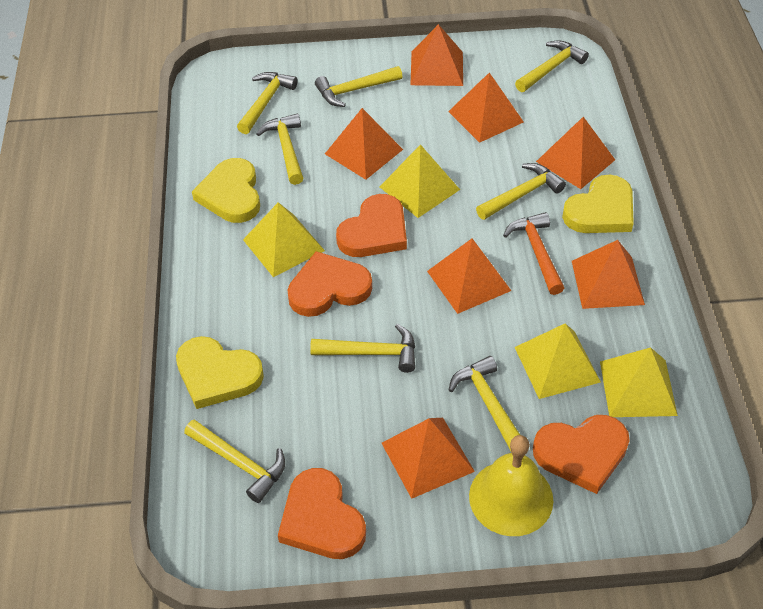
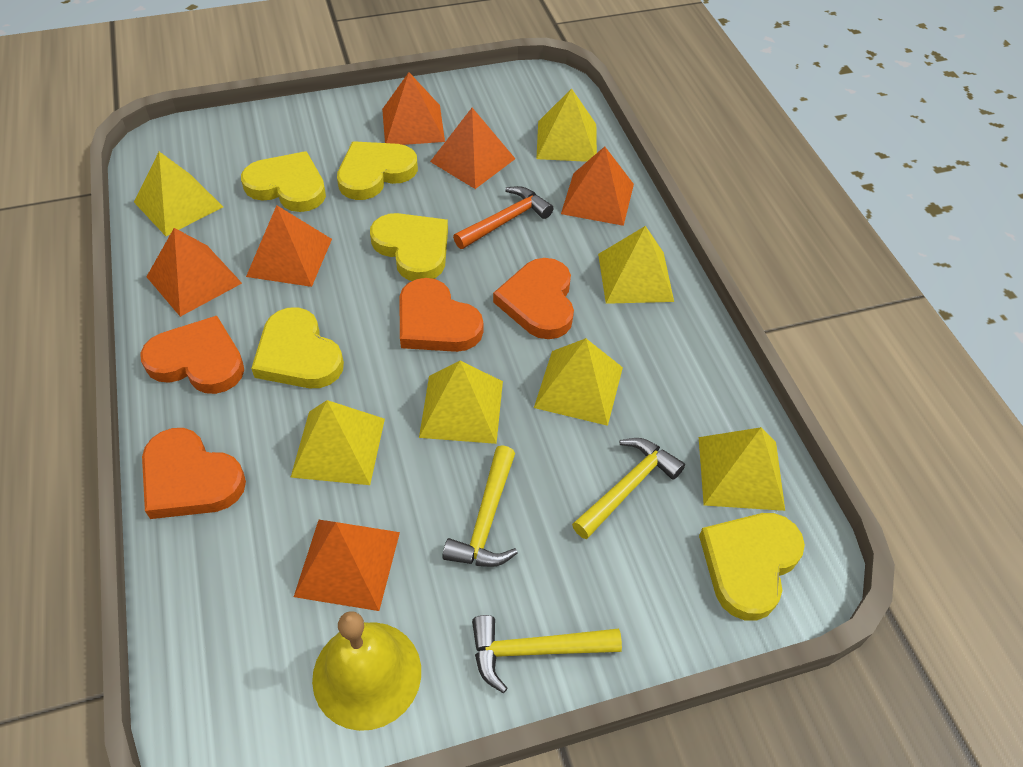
orange pyramid: [325,108,403,180] [382,418,475,499] [410,24,463,86] [427,238,511,314] [448,72,524,143] [536,117,615,189] [572,240,645,309] = 7 -> [146,228,242,317] [246,205,332,287] [294,520,400,611] [382,72,445,145] [430,108,515,189] [561,146,634,226] = 6
yellow hammer: [184,419,285,503] [237,72,298,134] [256,113,303,185] [310,324,415,373] [315,66,403,107] [449,356,520,453] [476,163,566,220] [515,40,589,92] = 8 -> [443,445,518,567] [472,615,622,693] [572,438,685,539] = 3
yellow heart: [176,336,264,409] [192,158,260,223] [562,175,634,233] = 3 -> [241,151,326,212] [251,307,344,388] [337,141,418,200] [370,213,448,281] [699,513,805,621] = 5
yellow pyramid: [243,202,325,277] [380,144,460,218] [515,323,601,399] [600,347,678,417] = 4 -> [134,151,223,236] [291,400,385,485] [419,361,503,444] [534,338,623,426] [536,88,597,162] [598,226,674,304] [699,427,785,511] = 7

